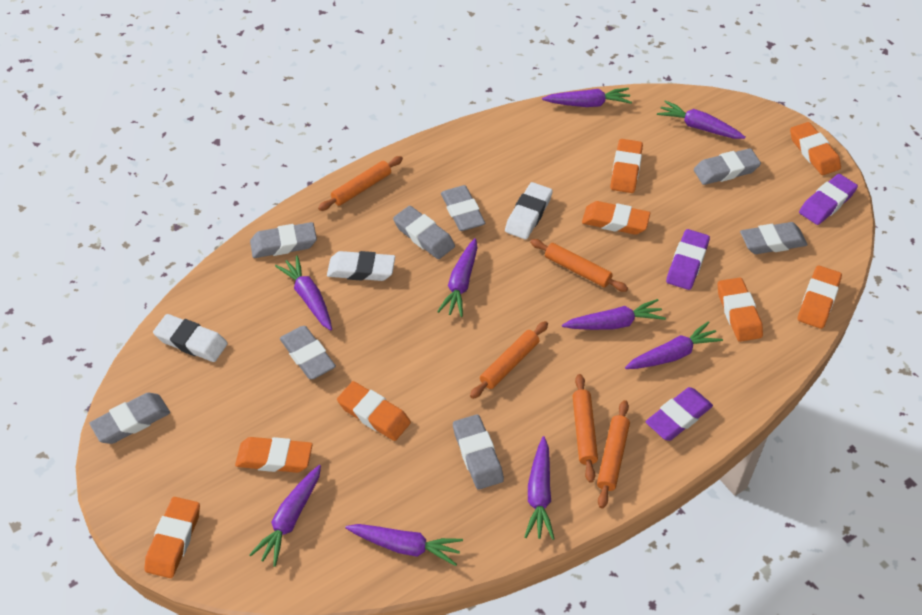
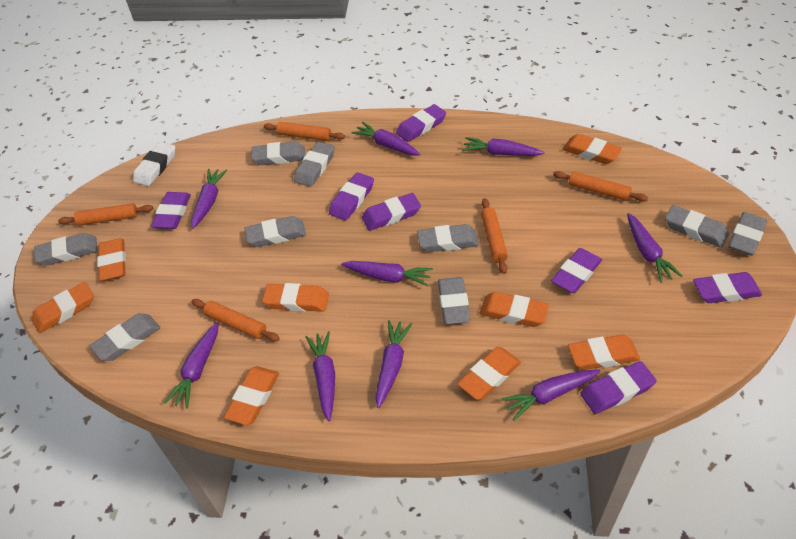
grey eraser: [89,393,170,444] [250,222,317,258] [280,326,336,379] [393,206,455,259] [441,185,485,231] [453,414,504,490] [694,148,761,185] [740,222,808,254] = 8 -> [34,233,98,266] [90,313,160,361] [244,216,306,247] [251,141,305,165] [294,142,335,187] [417,224,479,252] [438,277,471,324] [665,205,729,248] [728,212,767,255] = 9
purple eraser: [646,387,713,441] [666,229,710,290] [799,174,858,225] = 3 -> [151,192,191,229] [329,172,374,221] [362,193,421,231] [396,104,446,142] [551,248,602,293] [580,361,657,414] [693,272,762,303] = 7
white eraser: [153,314,228,362] [327,251,395,281] [505,182,553,239] = 3 -> [133,142,175,186] = 1

